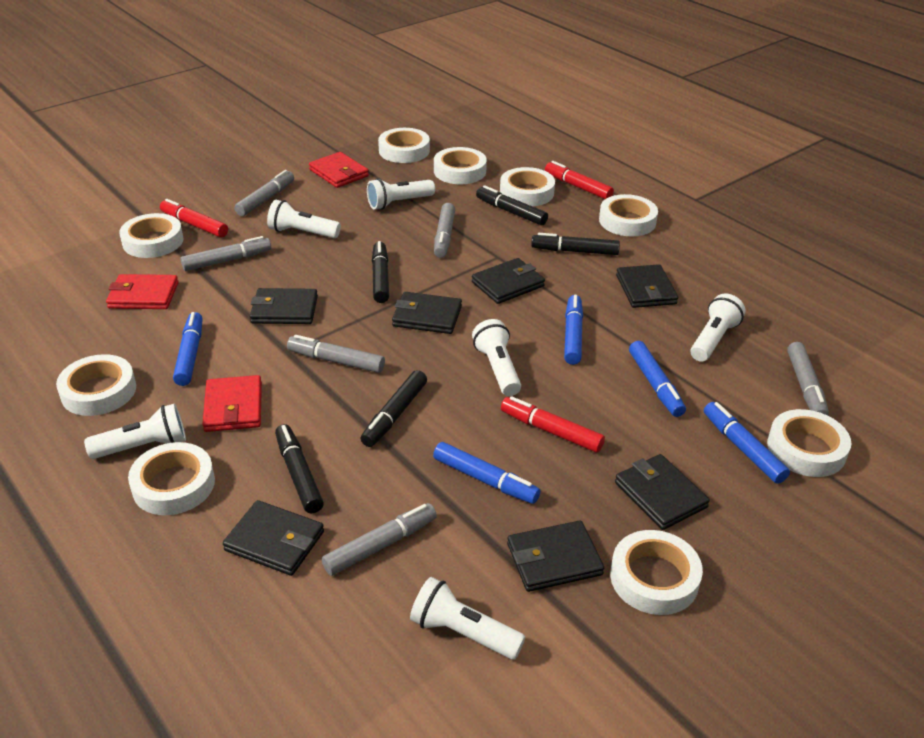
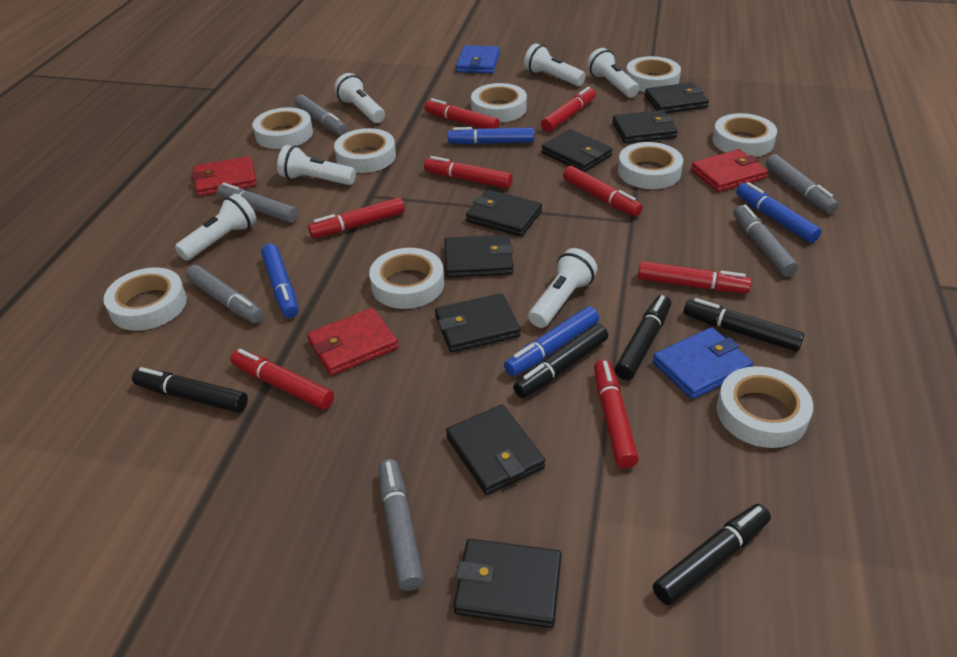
black wallet: [223,500,324,576] [250,288,318,324] [392,292,462,334] [472,258,545,304] [507,520,604,592] [615,454,710,530] [616,264,678,308] = 7 -> [435,293,521,353] [444,235,514,277] [446,405,545,495] [453,539,562,628] [466,189,542,237] [541,129,613,172] [612,110,678,143] [645,82,709,113] = 8
blue marker: [173,312,203,386] [433,442,541,504] [564,295,583,365] [629,341,686,417] [704,402,790,484] = 5 -> [261,244,298,318] [448,127,534,145] [504,306,599,376] [736,182,821,243] = 4
blue wallet: none = 0 -> [456,45,500,74] [653,327,753,399] = 2
red marker: [160,199,228,237] [501,396,605,453] [545,161,614,199] = 3 -> [230,349,334,410] [308,197,405,238] [424,98,500,129] [424,156,513,188] [541,87,596,132] [563,166,643,217] [594,360,639,468] [638,261,752,293] = 8

